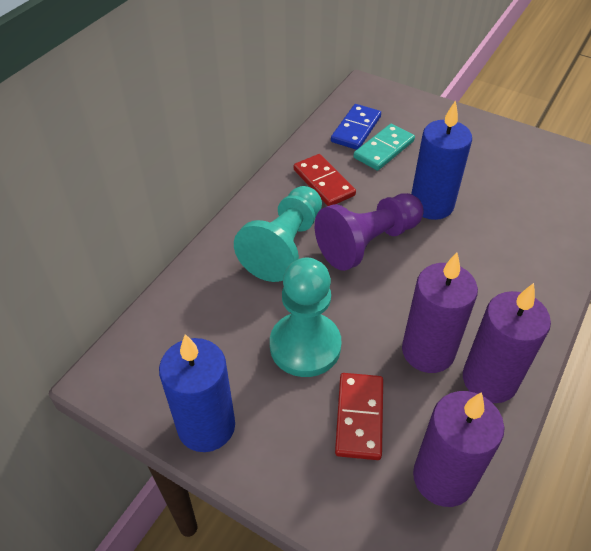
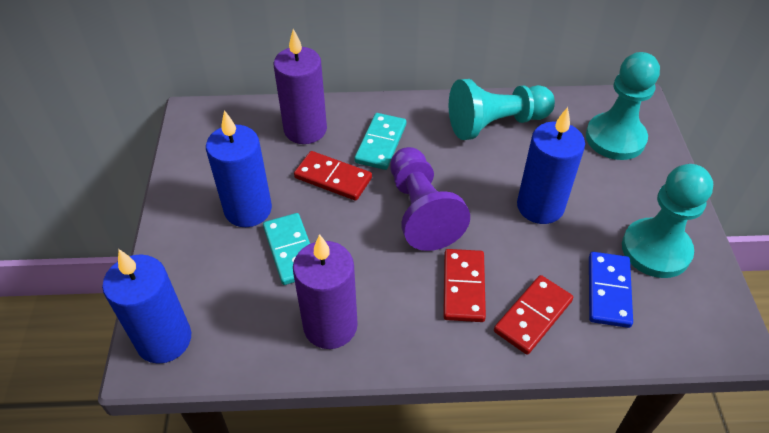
blue candle: [159,334,235,452] [411,100,472,220] = 2 -> [102,249,191,364] [206,110,272,227] [517,107,585,224] = 3
purple candle: [402,252,478,373] [413,391,504,507] [463,283,551,403] = 3 -> [274,29,327,144] [293,234,358,349] = 2
red domino: [294,154,356,206] [335,373,383,460] = 2 -> [294,151,372,201] [443,249,486,322] [494,275,573,355] = 3
turquoise domino: [354,124,415,171] = 1 -> [263,213,310,285] [354,113,406,170] = 2
turquoise pawn: [234,186,322,282] [270,258,342,377] = 2 -> [449,79,555,140] [586,52,660,160] [622,164,713,278] = 3

